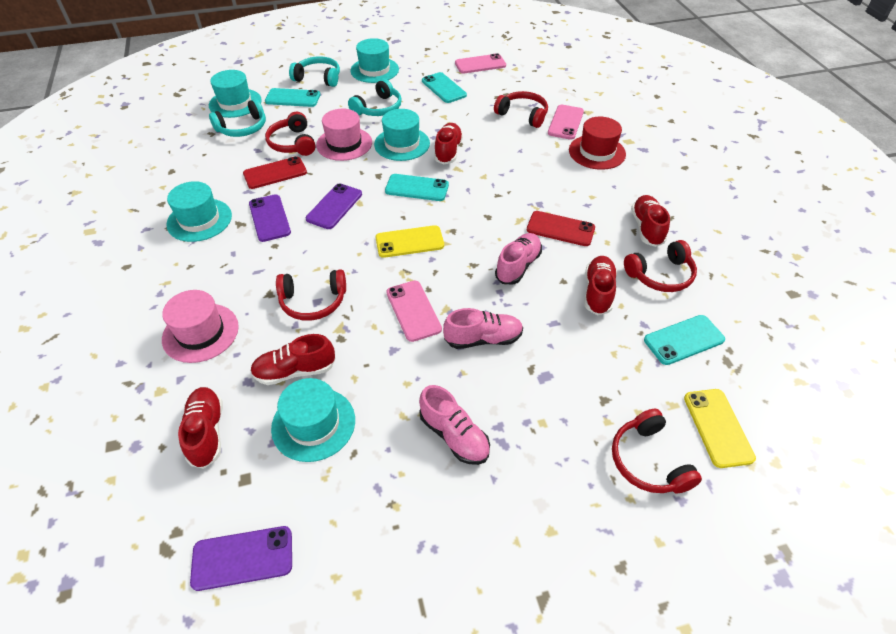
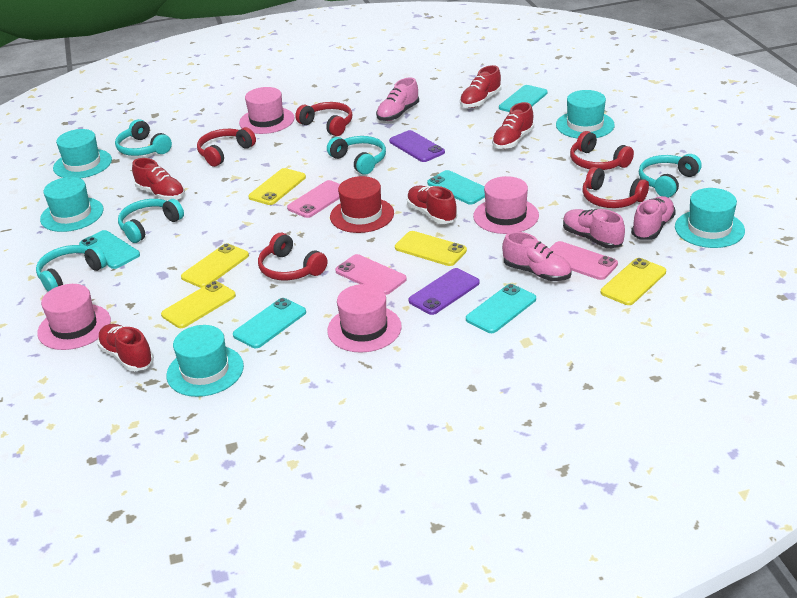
pink hat: [162,290,239,363] [316,108,372,161] = 2 -> [37,284,111,350] [239,87,295,134] [327,284,402,353] [473,176,539,234] = 4
pink shoe: [419,385,490,465] [443,308,523,349] [495,233,542,284] = 3 -> [376,77,419,121] [502,232,572,281] [563,209,625,248] [631,196,676,240] = 4
purple phone: [190,526,292,591] [249,194,291,242] [306,183,362,229] = 3 -> [389,130,445,162] [408,268,480,315] = 2
red phone: [243,156,307,189] [527,211,595,246] = 2 -> none = 0
turquoise headphones: [209,99,266,137] [289,56,340,87] [348,79,402,116] = 3 -> [36,245,107,291] [115,119,172,156] [118,199,184,243] [327,136,386,175] [639,154,702,197] = 5
turquoise phone: [265,88,320,107] [385,174,449,201] [422,72,467,103] [644,315,725,365] = 4 -> [79,230,140,269] [233,298,306,348] [427,170,485,205] [466,284,536,333] [499,85,548,112] = 5
yellow phone: [376,225,444,258] [684,389,756,468] = 2 -> [161,281,236,328] [181,243,249,288] [248,168,306,205] [395,231,467,266] [601,258,666,305] = 5

